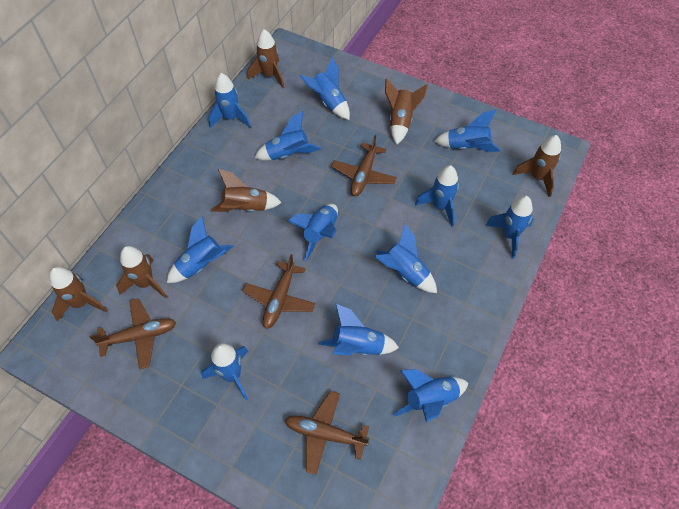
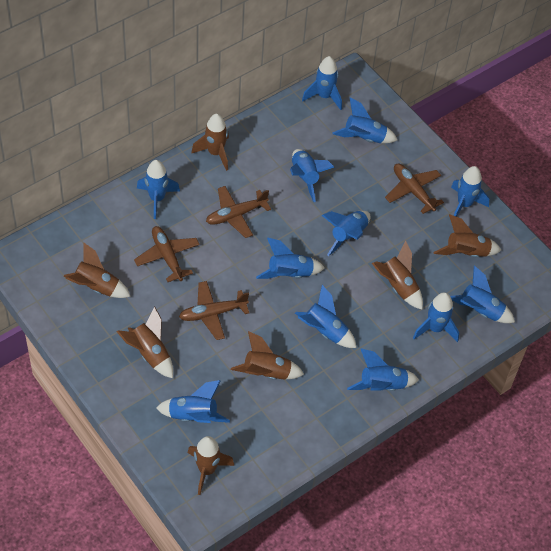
brown rocket: [50,267,107,321] [116,246,167,299] [211,169,282,212] [248,29,284,88] [385,79,428,145] [513,135,561,197] = 6 -> [63,242,131,298] [116,306,173,378] [188,436,234,495] [191,114,229,171] [231,331,304,380] [372,241,423,309] [434,214,501,257] = 7

